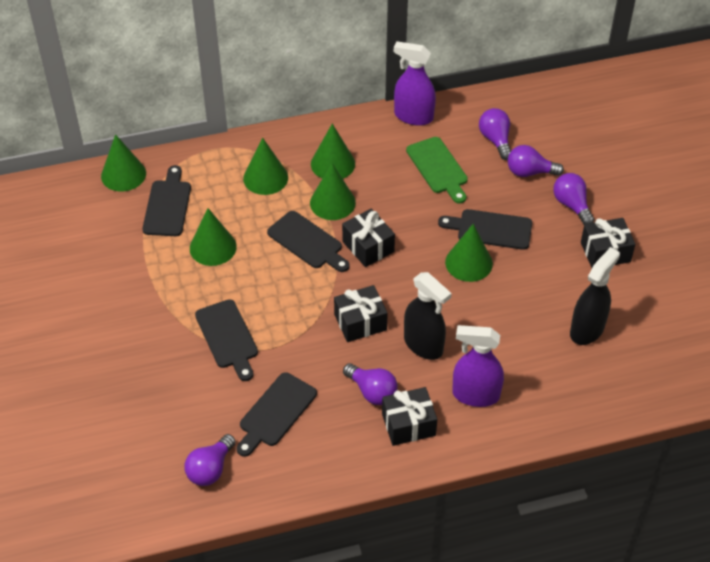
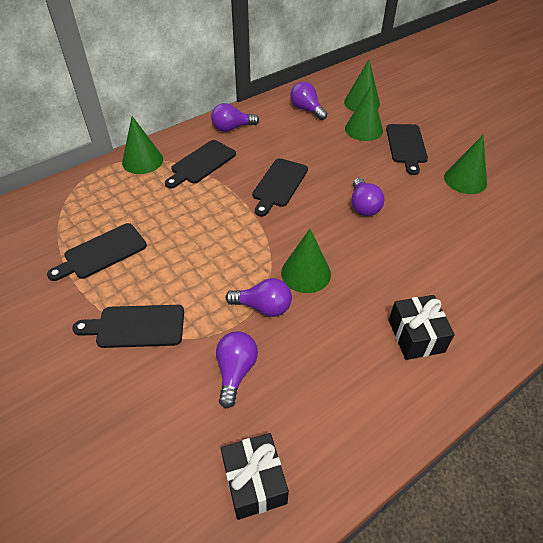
black gift: [334,285,388,342] [342,209,395,267] [382,387,437,446] [581,218,635,268] = 4 -> [221,433,289,520] [389,295,455,360] = 2
black spray bottle: [404,272,452,360] [570,247,620,345] = 2 -> none = 0
green cone: [101,134,146,192] [190,208,237,266] [243,138,288,195] [310,163,356,220] [311,124,355,179] [445,224,493,282] = 6 -> [122,116,163,174] [281,229,331,293] [344,60,380,112] [345,85,383,141] [444,135,487,194] = 5
green cutting board: [406,137,468,204] = 1 -> none = 0
purple spray bottle: [394,41,436,126] [452,325,504,407] = 2 -> none = 0

